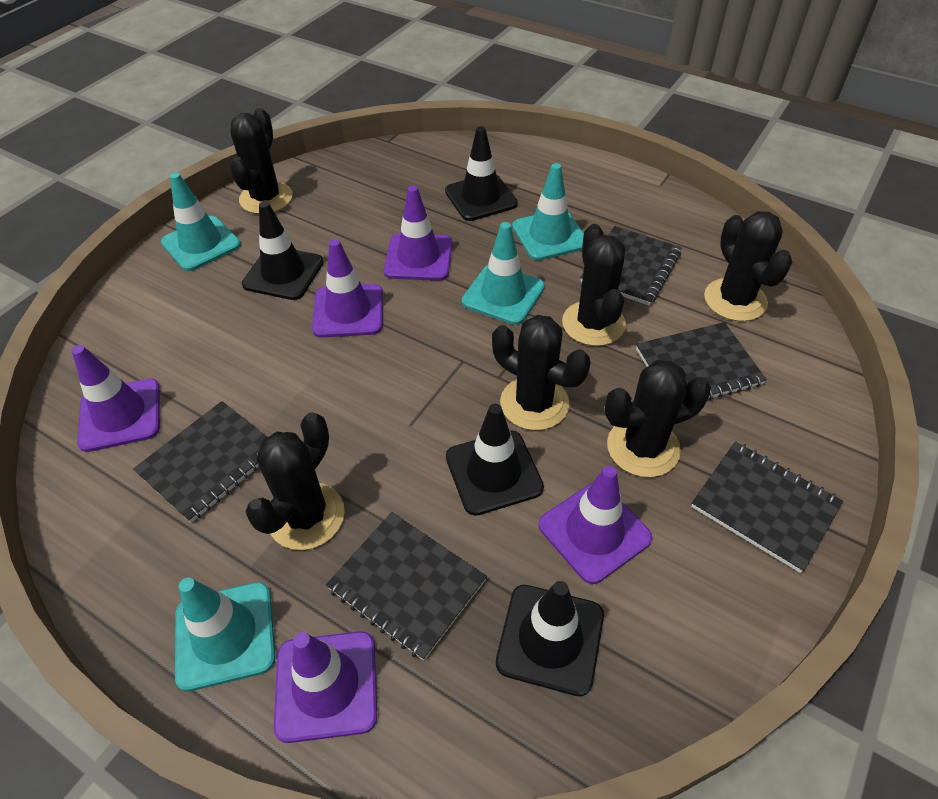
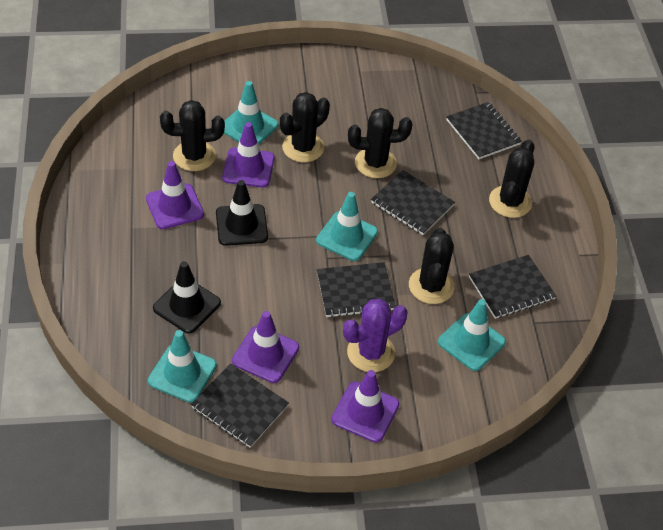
black cactus: [230,108,293,214] [245,412,345,550] [492,315,591,430] [562,224,626,346] [605,360,711,477] [704,211,792,321] = 6 -> [160,100,225,171] [280,92,330,162] [348,108,412,178] [409,228,455,304] [489,140,534,218] = 5
black traffic cone: [242,201,324,300] [445,126,518,221] [446,404,544,516] [496,581,604,696] = 4 -> [153,261,221,334] [216,180,268,246] = 2
purple cactus: none = 0 -> [343,299,408,372] = 1
purple traffic cone: [71,345,160,452] [274,631,377,743] [312,239,383,338] [384,185,453,281] [539,466,652,584] = 5 -> [146,161,204,229] [222,122,275,188] [232,311,299,383] [331,370,399,443] = 4

